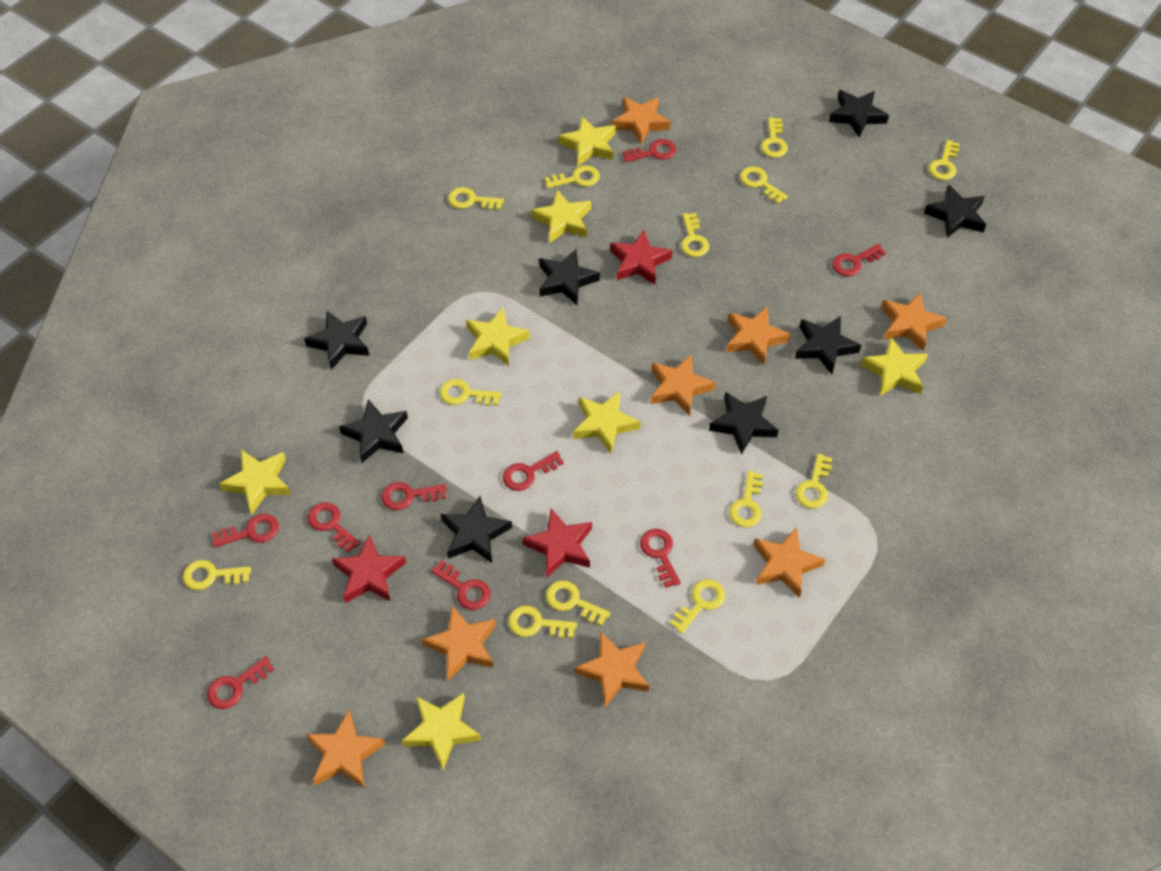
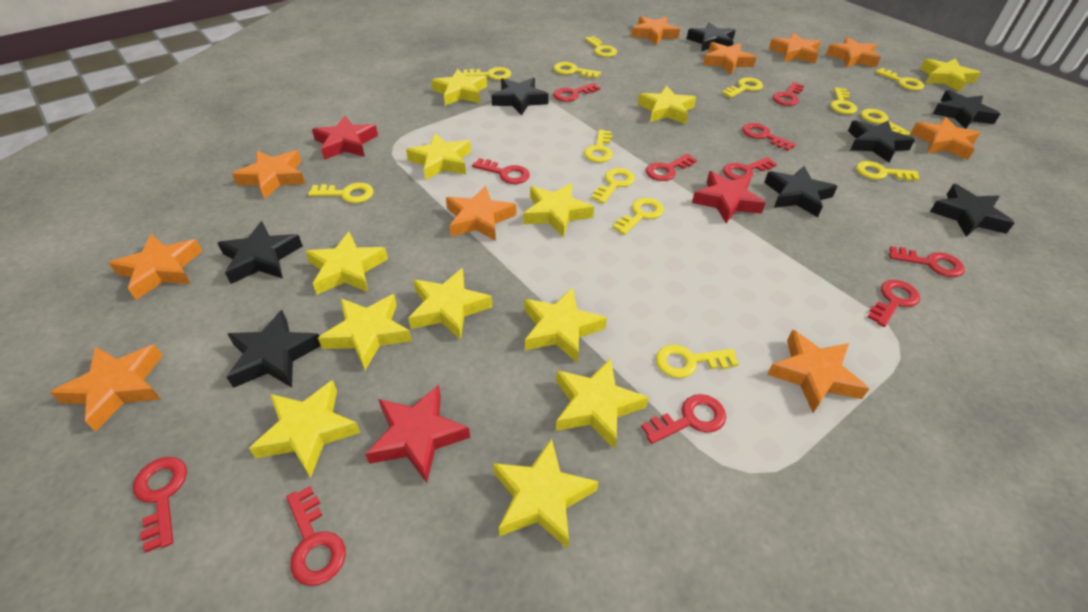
orange star: [306,710,386,788] [422,606,496,681] [575,631,649,707] [612,97,671,144] [650,355,716,416] [726,306,790,365] [754,527,826,598] [881,292,947,351] = 8 -> [50,344,163,432] [109,234,202,300] [232,150,305,199] [446,186,516,241] [631,16,680,45] [703,42,756,74] [767,329,869,413] [769,32,821,64] [826,37,881,68] [911,117,980,160] = 10
red key: [207,656,274,709] [212,514,279,548] [308,502,360,553] [381,482,446,510] [431,560,491,610] [503,451,564,491] [622,139,676,162] [640,529,681,588] [832,244,886,276] = 9 -> [133,457,187,552] [286,486,346,586] [472,158,530,184] [553,83,600,102] [641,394,726,444] [646,154,697,181] [723,157,777,180] [742,123,796,151] [773,82,804,106] [867,280,920,327] [889,246,965,277] = 11
yellow star: [219,450,291,514] [402,693,481,770] [466,308,530,366] [531,190,591,243] [558,116,616,166] [573,391,641,454] [860,337,928,396] = 7 -> [249,380,361,478] [305,232,388,295] [318,294,412,370] [406,133,471,180] [408,268,492,340] [431,69,487,106] [493,438,599,549] [523,183,594,238] [524,287,607,363] [556,358,649,449] [638,86,696,124] [920,58,981,92] = 12

